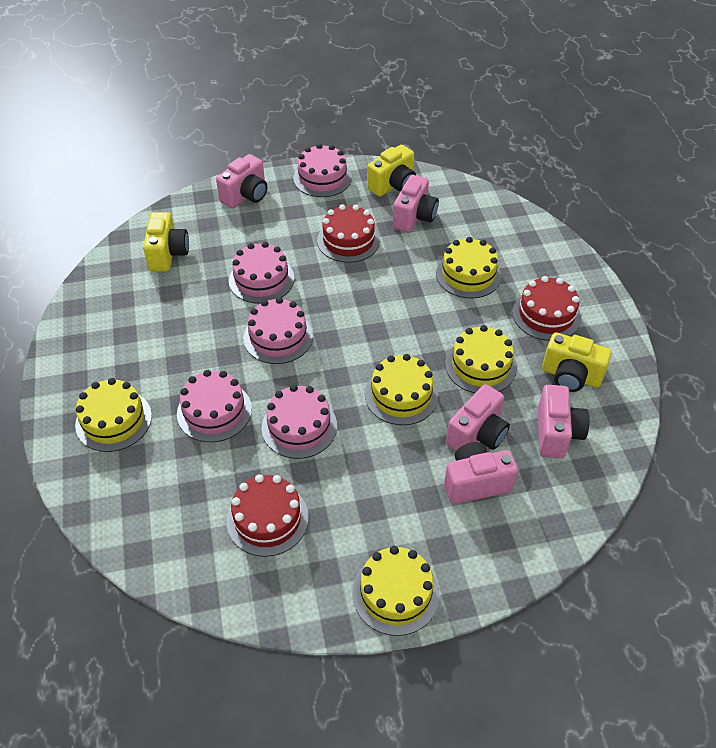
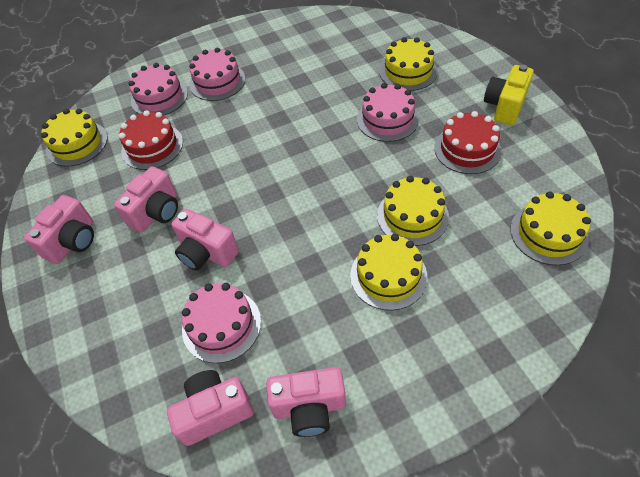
pink cake: [177,370,252,442] [229,242,295,304] [243,297,313,364] [262,385,337,459] [293,144,352,197] = 5 -> [129,63,188,115] [182,283,261,363] [189,48,246,101] [357,83,419,142] = 4
red cake: [227,474,309,557] [317,204,380,263] [512,276,581,341] = 3 -> [119,110,183,170] [434,111,502,174] = 2
yellow camera: [143,212,189,272] [367,145,416,197] [542,332,612,392] = 3 -> [484,65,534,125] = 1

